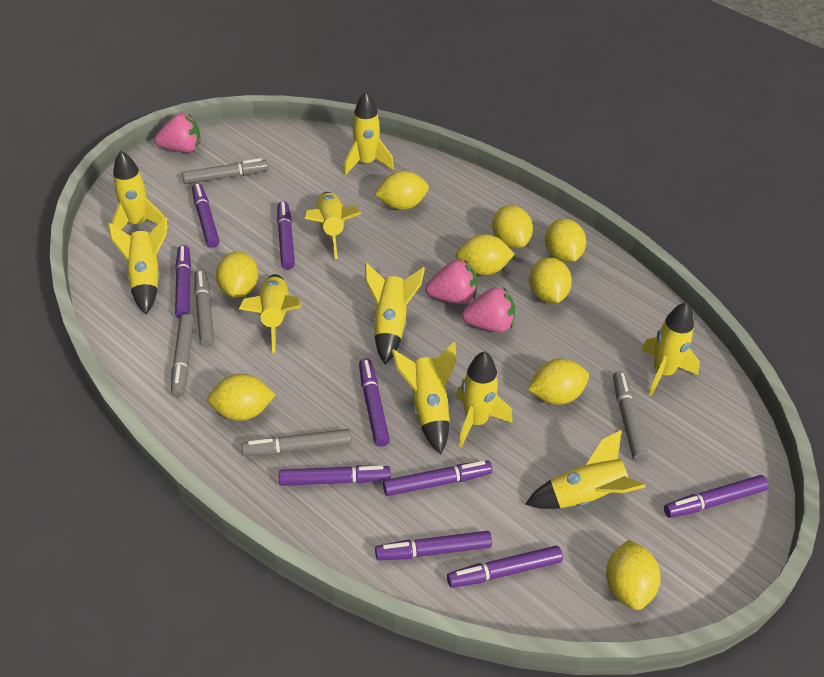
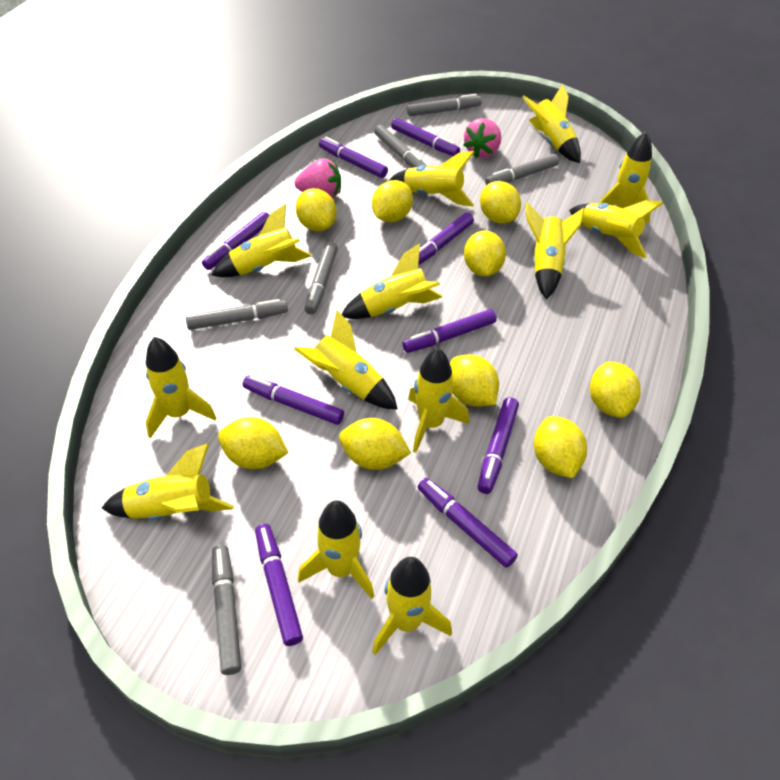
grey marker: [171,314,194,397] [182,158,268,184] [194,270,214,347] [242,429,351,456] [613,371,648,462] = 5 -> [186,299,288,330] [212,545,241,675] [304,242,338,314] [374,125,427,168] [407,94,482,116] [485,154,559,185] = 6
pink strawberry: [155,114,200,153] [425,259,477,304] [462,287,515,332] = 3 -> [295,158,341,198] [464,118,501,158] = 2
yellow rocket: [108,217,167,315] [111,151,168,230] [239,274,302,353] [304,192,362,259] [344,91,394,175] [365,263,425,364] [392,342,456,454] [455,351,513,448] [525,430,645,509] [641,302,700,396] = 10 -> [102,443,234,520] [146,337,216,438] [211,204,311,277] [294,310,398,410] [298,500,374,599] [342,243,442,319] [372,557,452,655] [389,151,474,206] [408,348,469,453] [522,84,581,163] [526,202,584,299] [569,200,663,259] [599,131,652,224] = 13

